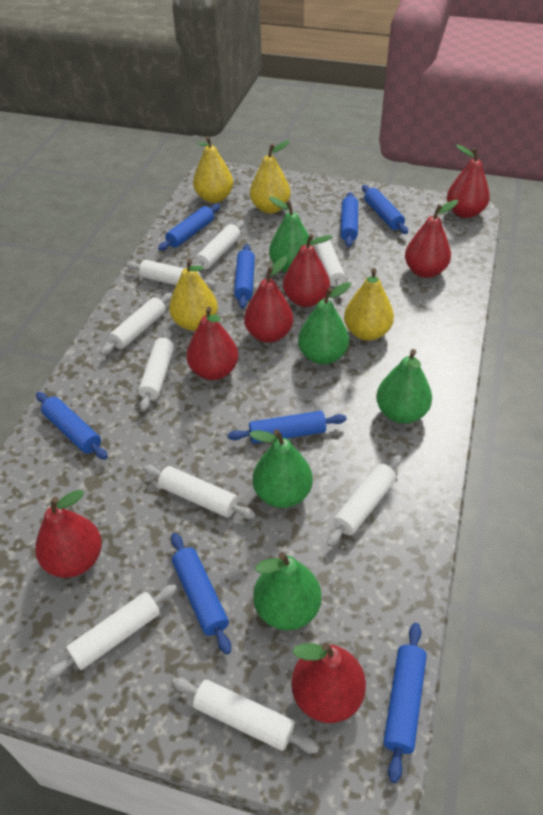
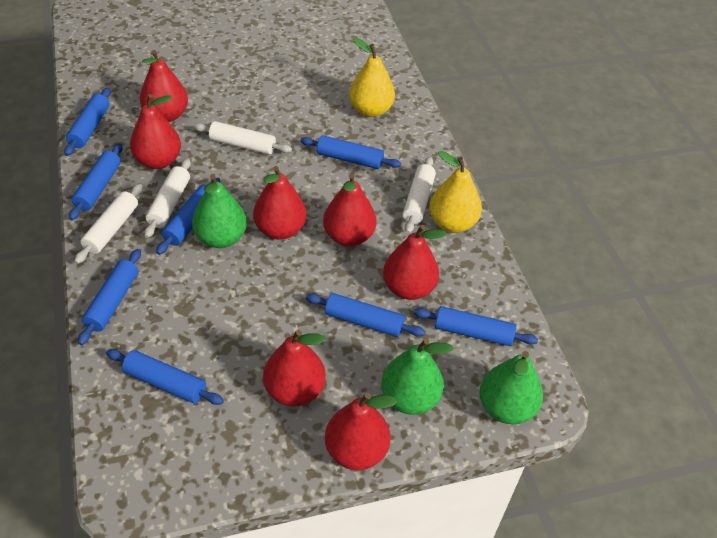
green pear: [249,429,313,508] [253,552,321,630] [269,197,313,272] [298,282,351,365] [376,349,432,424] = 5 -> [192,174,247,248] [381,338,454,415] [479,351,543,424] = 3
white rolling pin: [46,584,177,680] [101,293,172,355] [126,260,216,288] [138,329,174,411] [143,465,256,519] [172,677,319,754] [193,221,244,272] [314,232,346,287] [327,455,401,547] = 9 -> [74,184,143,264] [144,158,191,238] [193,121,292,155] [403,157,436,234] = 4
yellow pear: [169,258,218,331] [193,136,233,203] [250,140,291,214] [344,268,394,341] = 4 -> [349,38,395,117] [429,151,482,233] = 2

